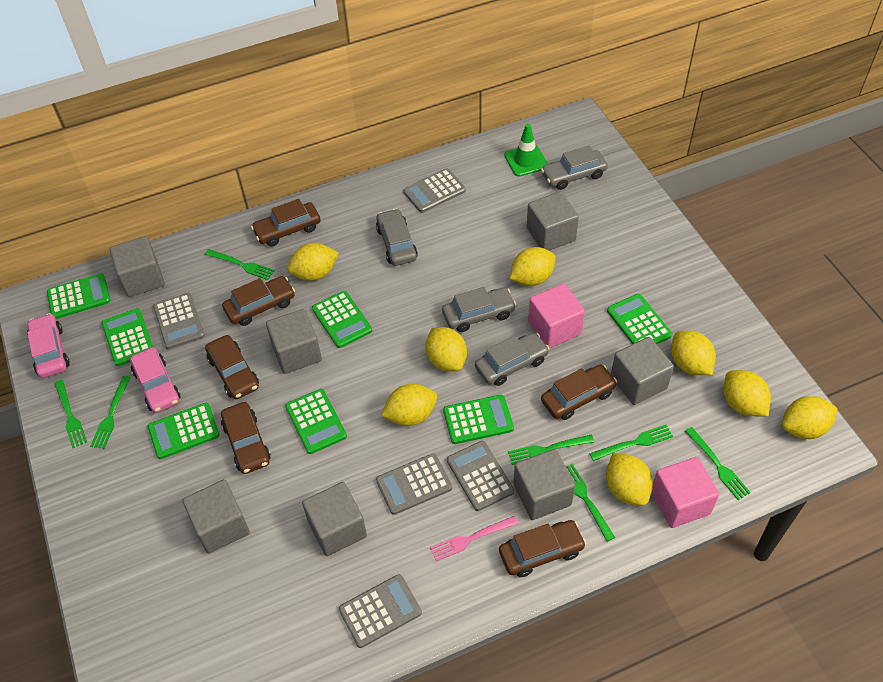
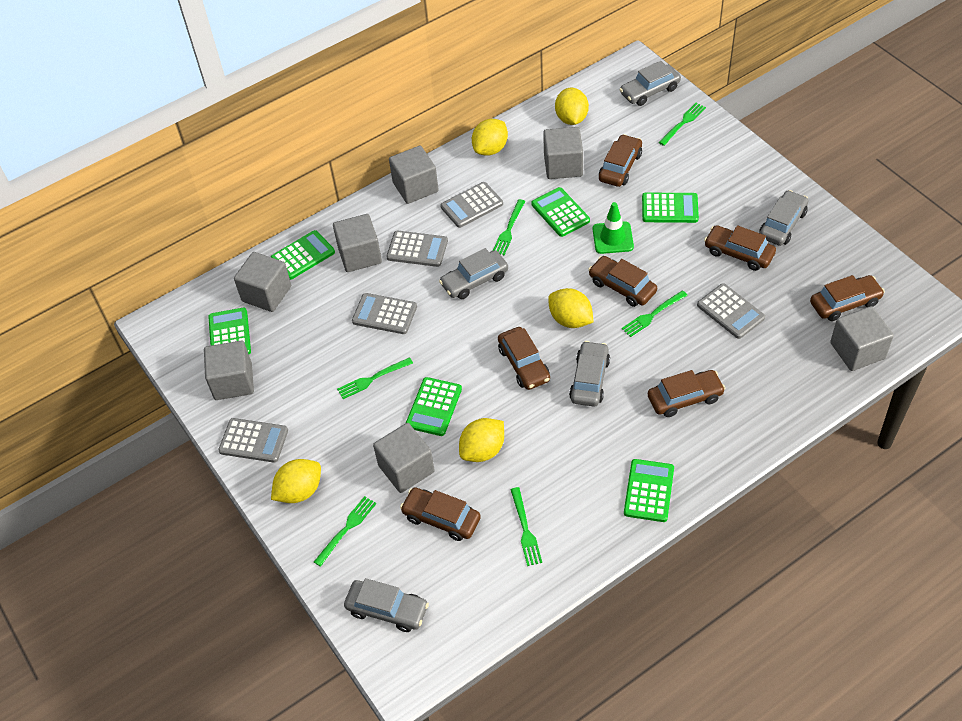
brown car: [205,335,259,399] [221,402,271,474] [222,276,295,326] [251,199,321,246] [499,520,586,577] [541,364,617,420] = 6 -> [400,487,481,541] [498,327,550,390] [588,256,657,307] [599,134,642,187] [648,370,726,417] [704,225,776,271] [810,275,885,321] = 7
green calculator: [47,273,110,319] [101,308,153,366] [148,403,220,459] [285,389,347,454] [312,291,372,348] [443,395,514,444] [607,294,672,344] = 7 -> [208,308,251,354] [271,230,335,280] [406,377,462,436] [531,187,590,237] [624,459,674,522] [642,193,699,223] = 6
green fork: [54,380,87,448] [90,376,131,449] [205,249,275,280] [508,435,594,465] [566,464,615,542] [590,425,673,461] [685,427,751,500] = 7 -> [314,496,376,567] [337,357,413,399] [493,199,525,255] [510,487,542,566] [622,290,688,337] [659,103,706,146] = 6
grey car: [376,209,418,266] [442,287,516,332] [475,332,550,386] [541,146,608,190] = 4 -> [344,578,429,632] [439,248,508,299] [569,341,610,407] [619,61,681,106] [759,190,808,246] = 5
pink car: [27,313,70,378] [130,347,181,413] = 2 -> none = 0
pink cube: [528,283,585,348] [651,457,719,528] = 2 -> none = 0
pink fork: [430,516,519,562] = 1 -> none = 0
yellow lemon: [287,243,339,281] [381,384,437,426] [425,327,467,371] [510,247,556,286] [606,453,653,506] [671,331,716,375] [724,370,771,416] [782,396,837,439] = 8 -> [271,459,321,503] [459,418,504,462] [472,119,508,156] [548,288,594,328] [555,88,589,125] = 5

